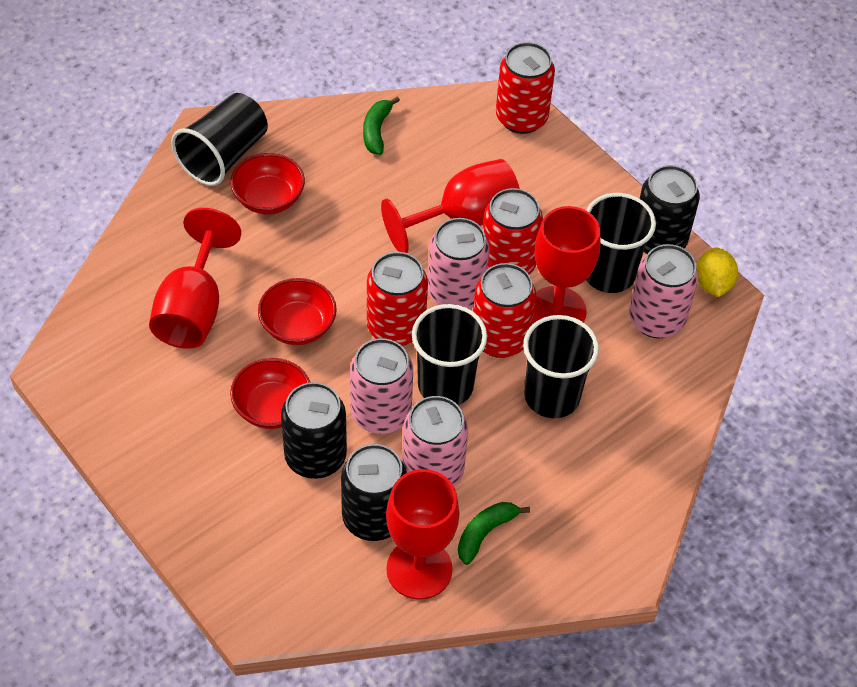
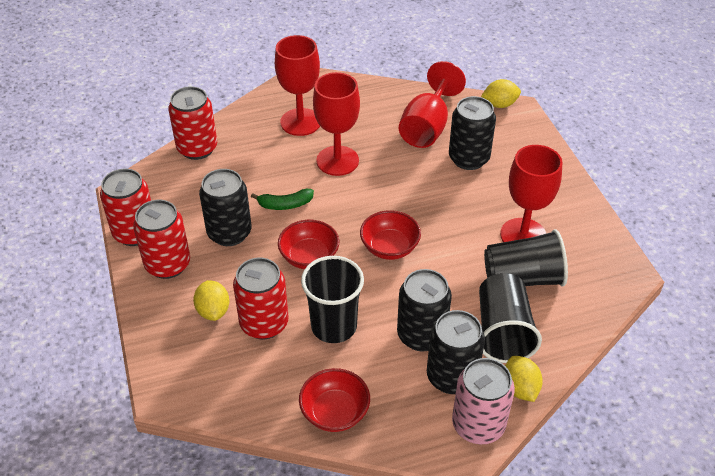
black can: [281,382,347,479] [341,444,407,541] [640,165,700,254] = 3 -> [199,169,251,246] [397,269,452,352] [427,310,485,394] [449,96,496,170] = 4
black cup: [171,93,268,186] [412,304,487,405] [523,315,599,418] [586,193,656,293] = 4 -> [301,256,364,343] [479,273,542,363] [484,229,568,286] = 3
green banana: [363,97,400,155] [458,502,530,565] = 2 -> [251,189,314,210] = 1
pink can: [350,338,413,434] [402,396,468,486] [428,218,490,309] [629,244,699,338] = 4 -> [452,358,515,444] = 1
yellow lemon: [696,247,738,297] = 1 -> [193,280,229,321] [481,79,521,108] [505,356,543,402] = 3

